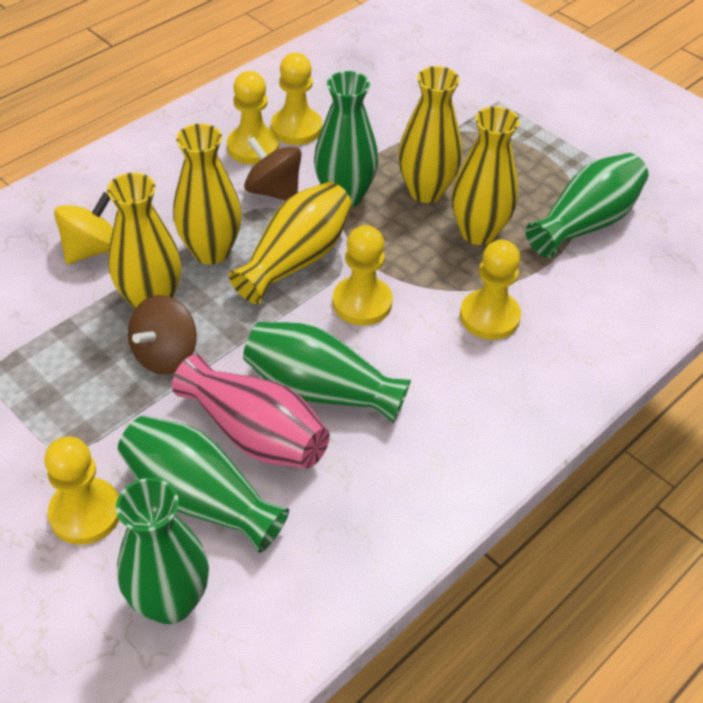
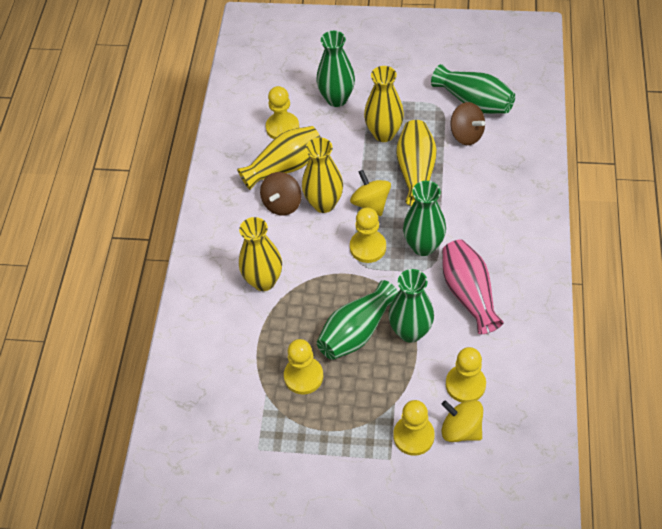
yellow spinning top: [54,192,113,264] = 1 -> [350,170,391,216] [441,400,483,442] = 2

